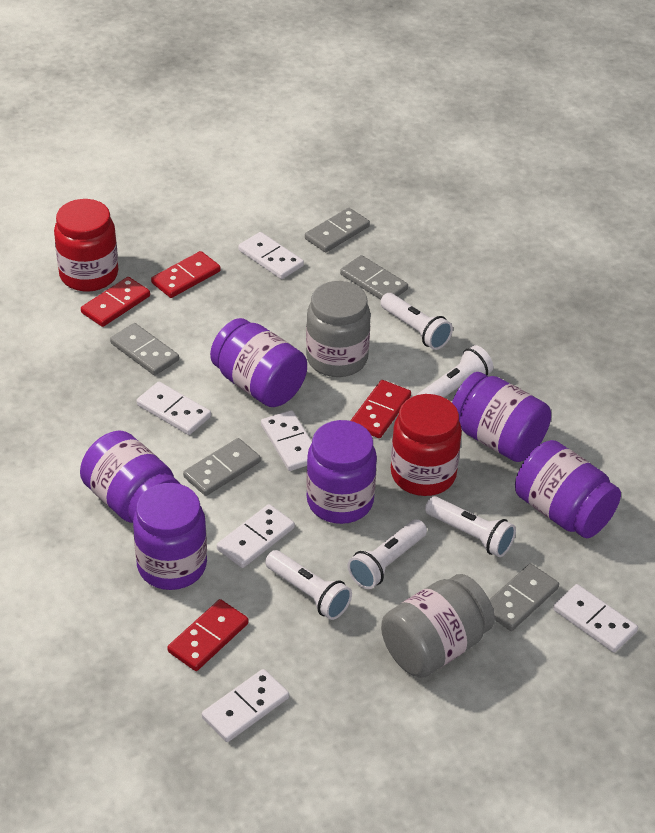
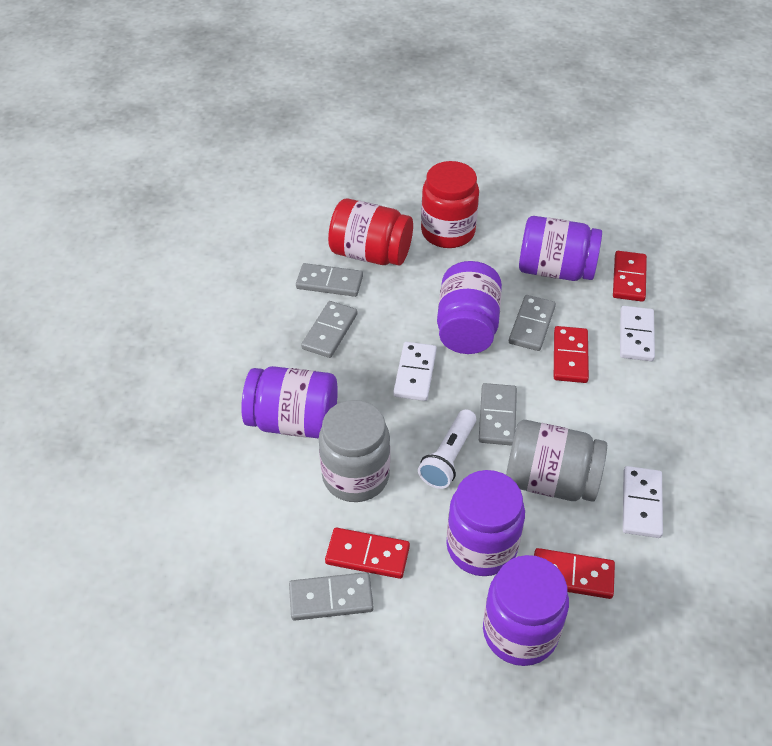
purple jar: [80,431,180,523] [133,483,207,590] [210,318,307,407] [306,420,377,524] [452,372,551,462] [515,440,621,538] = 6 -> [241,366,338,439] [437,261,502,354] [446,470,525,576] [483,555,569,666] [519,216,602,281] = 5
white domino: [137,382,211,435] [202,669,289,742] [217,504,295,568] [238,232,304,279] [261,410,312,471] [553,584,638,653] = 6 -> [393,342,437,401] [620,306,655,361] [623,466,663,538] = 3
white flashlight: [265,550,352,620] [348,519,427,589] [380,293,453,350] [417,345,493,397] [425,496,516,557] = 5 -> [418,409,476,489] = 1

